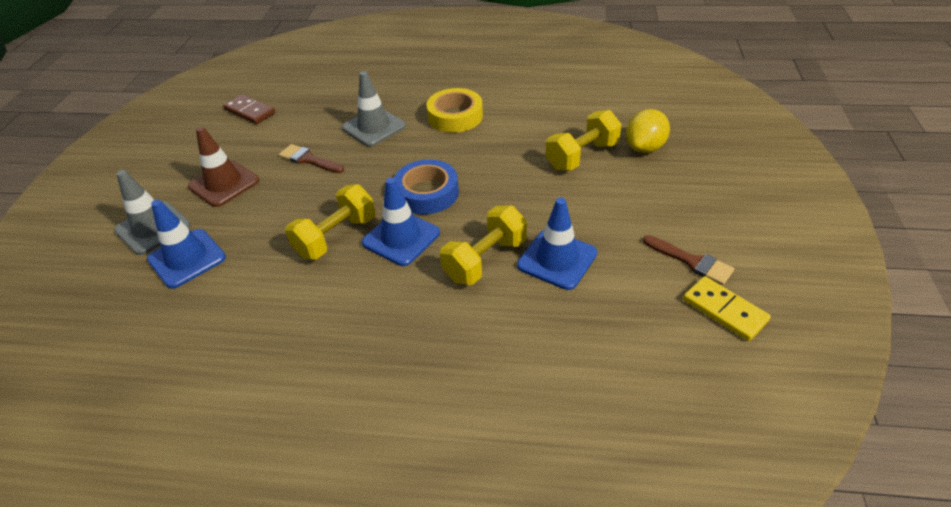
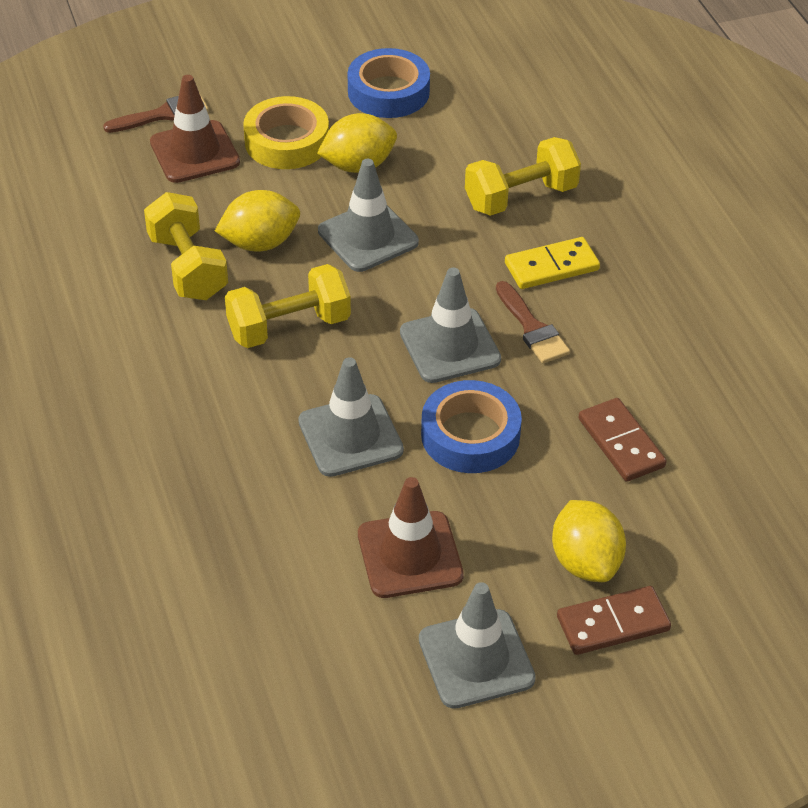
blue tape: [394,159,459,215] = 1 -> [348,48,430,118] [421,380,522,473] = 2
blue traffic cone: [147,200,226,289] [362,178,440,266] [517,198,597,290] = 3 -> none = 0
brown domino: [223,94,275,124] = 1 -> [557,586,671,655] [578,398,667,482] = 2
brown traffic cone: [188,126,259,207] = 1 -> [150,75,240,183] [358,477,464,598] = 2
grey traffic cone: [114,170,191,255] [342,71,406,147] = 2 -> [298,357,404,477] [318,159,419,272] [400,268,501,383] [419,582,536,709] = 4
yellow lemon: [626,109,670,153] = 1 -> [215,190,300,251] [317,113,397,173] [552,500,626,582] = 3

